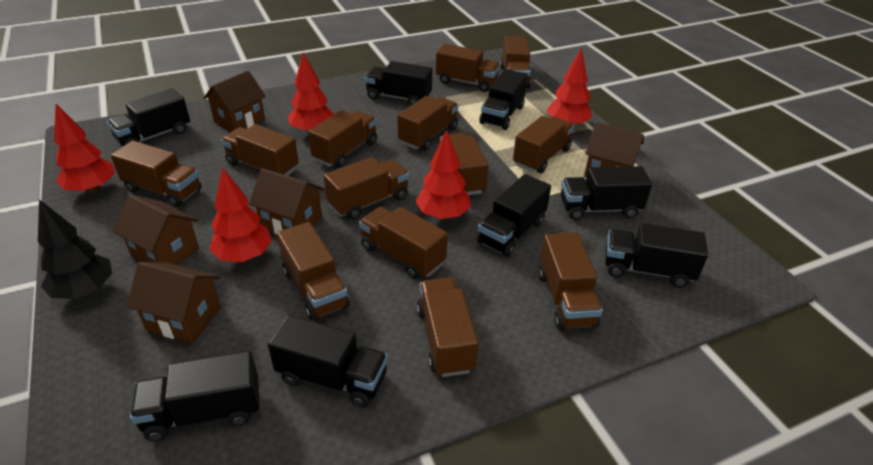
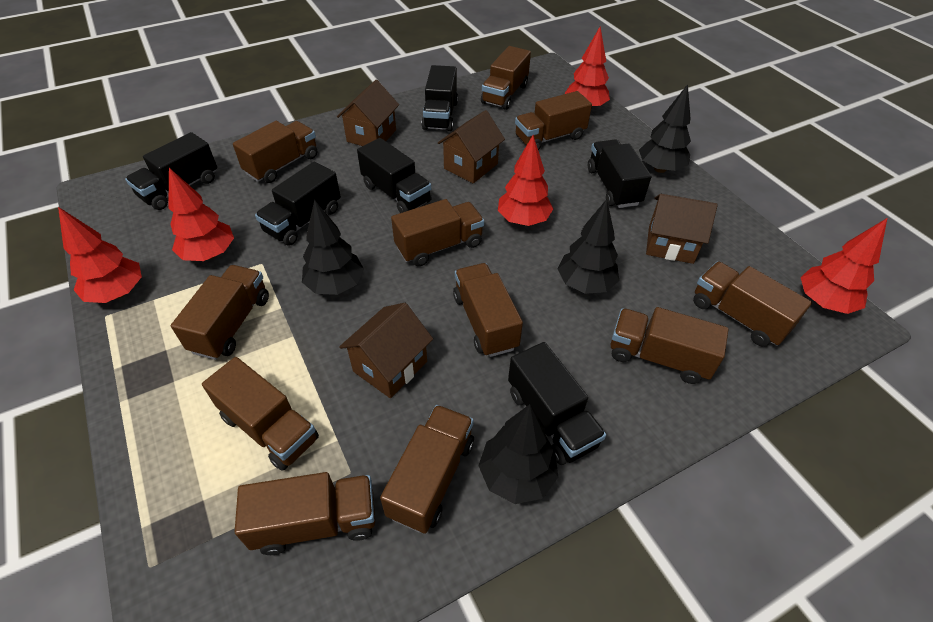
black tree: [38,199,112,299] = 1 -> [302,199,364,295] [478,404,558,504] [558,199,619,294] [639,84,691,173] = 4
black truck: [107,88,190,146] [130,351,259,442] [268,315,388,407] [365,61,432,105] [477,174,551,257] [479,69,528,130] [561,166,652,220] [605,223,708,288] = 8 -> [125,132,217,210] [255,162,341,245] [357,138,432,213] [421,65,458,131] [508,342,606,465] [588,139,652,208] = 6
brown house: [113,194,199,265] [126,262,221,343] [204,71,266,132] [249,168,324,235] [584,122,644,177] = 5 -> [337,80,399,146] [339,303,433,398] [438,110,505,183] [646,194,718,264] = 4
brown truck: [111,141,201,207] [221,124,299,176] [277,222,350,320] [308,110,377,168] [324,157,409,220] [359,207,448,279] [397,96,458,151] [417,277,479,377] [436,44,500,92] [440,133,488,195] [500,36,531,88] [513,116,574,173] [539,232,603,330] = 13 -> [171,265,269,360] [202,357,319,471] [233,121,317,183] [235,472,375,555] [380,405,474,534] [391,199,484,266] [453,263,523,357] [481,46,531,110] [515,91,592,150] [611,307,729,384] [693,261,812,346] = 11

